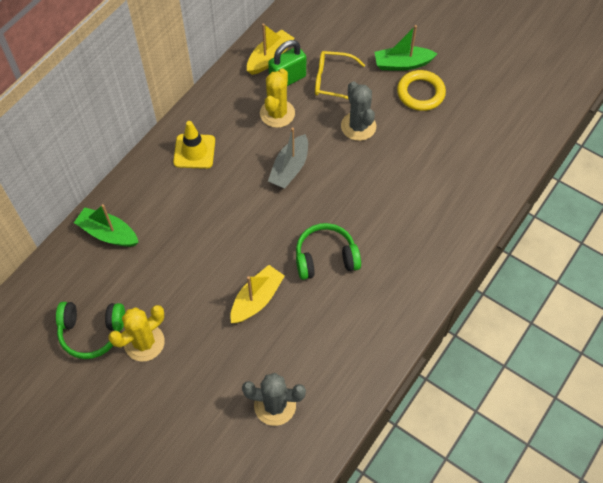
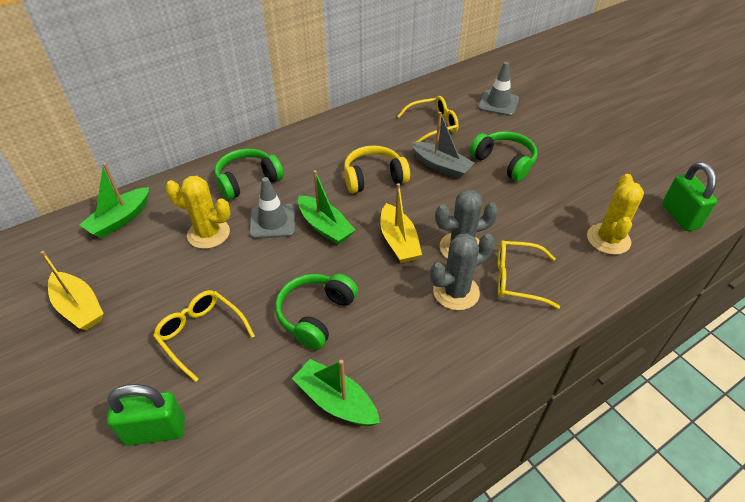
green boat: [74,204,139,247] [375,25,437,71] = 2 -> [80,163,149,238] [292,359,380,426] [298,170,355,245] = 3
green headphones: [56,302,125,359] [296,223,361,280] = 2 -> [215,148,284,200] [275,274,358,350] [470,131,537,182] = 3
green padlock: [268,40,306,86] = 1 -> [107,384,185,446] [662,162,717,231] = 2
grey traffic cone: none = 0 -> [249,177,295,239] [478,62,519,116] = 2
yellow glasses: [315,51,365,100] = 1 -> [153,290,255,382] [397,96,459,142] [498,241,560,309] = 3
yellow headphones: none = 0 -> [344,145,410,193] = 1
yellow ring: [397,70,446,111] = 1 -> none = 0
yellow traffic cone: [173,121,215,169] = 1 -> none = 0

